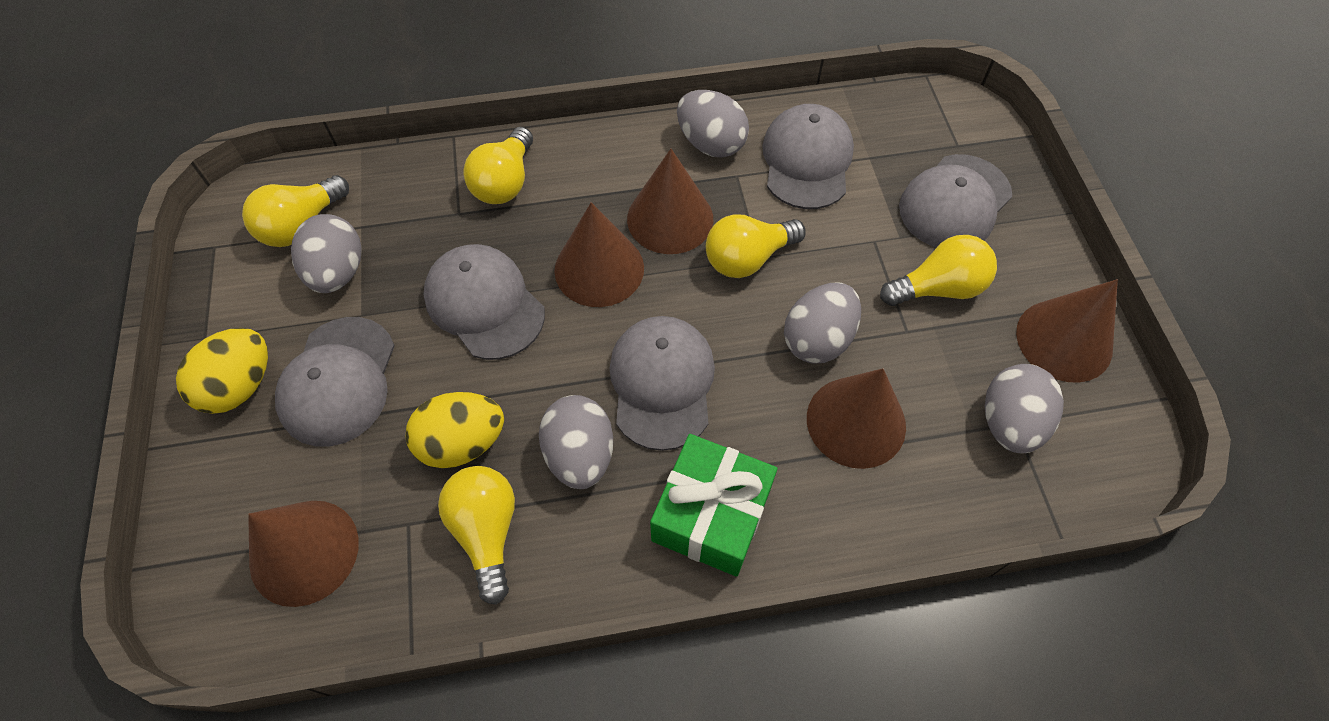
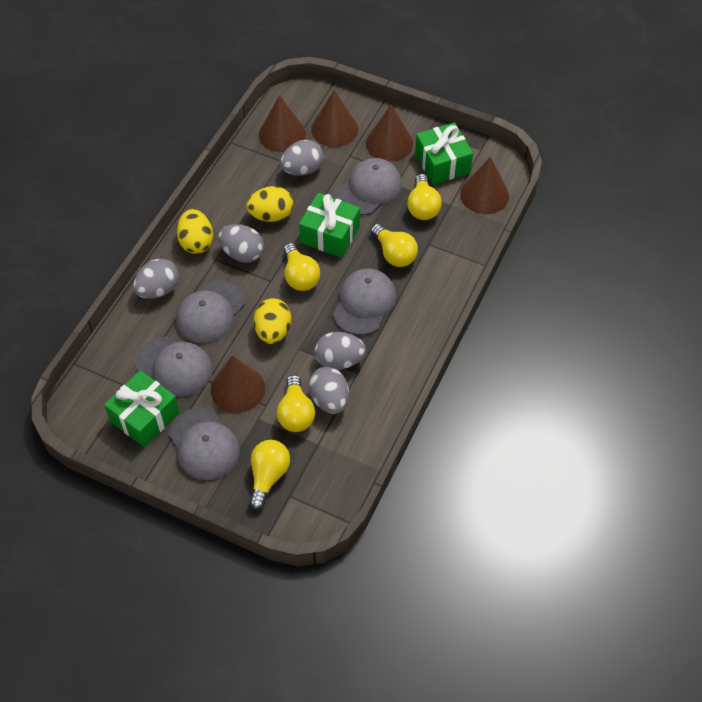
green gift: [650,434,777,577] = 1 -> [104,370,179,447] [299,193,360,258] [415,122,473,185] = 3
yellow egg: [176,328,268,414] [406,392,504,468] = 2 -> [177,209,213,254] [246,186,293,222] [254,298,291,344] = 3

